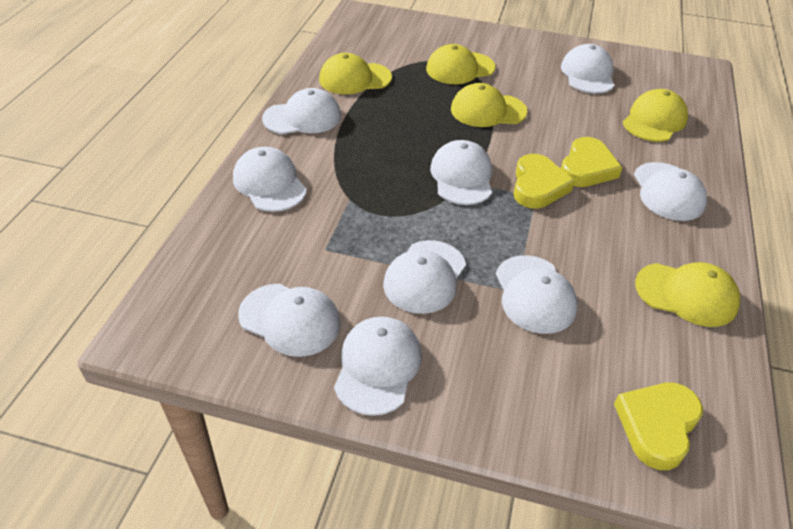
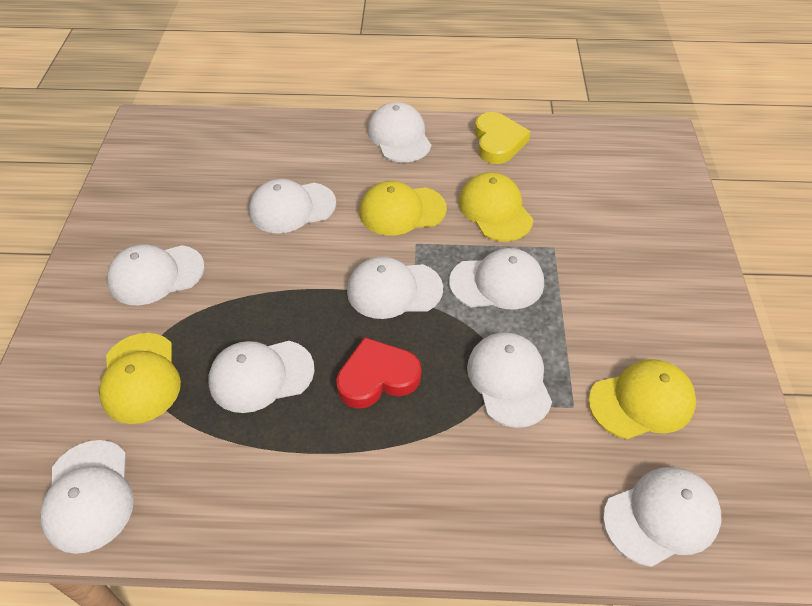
red heart: none = 0 -> [336,337,421,409] = 1
yellow cap: [319,53,392,94] [426,44,495,84] [451,83,527,127] [623,89,688,142] [635,262,740,327] = 5 -> [99,333,181,424] [359,181,447,236] [459,172,533,241] [589,359,696,439] = 4
yellow heart: [513,154,575,209] [561,137,622,187] [614,383,703,470] = 3 -> [475,112,531,164] = 1

